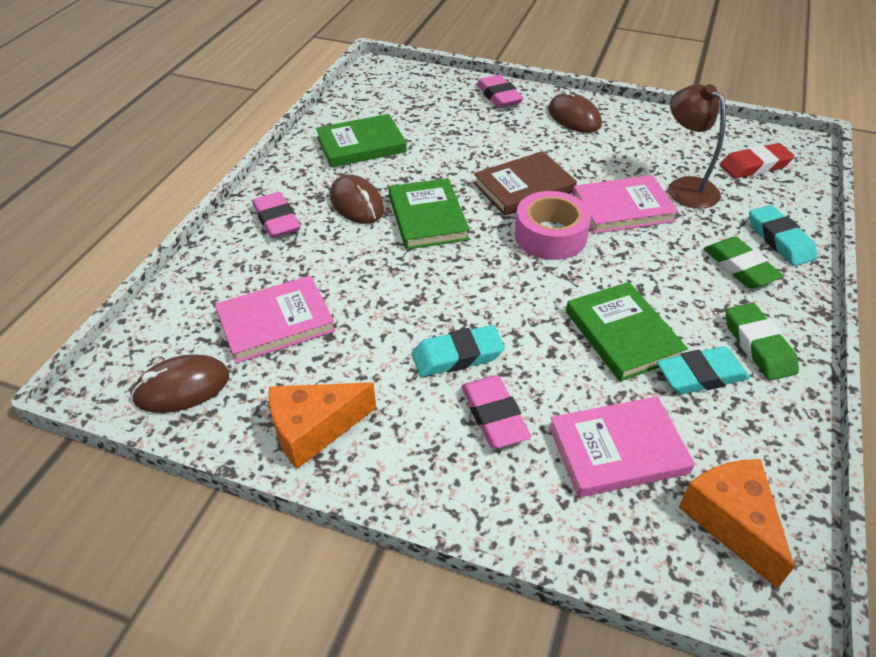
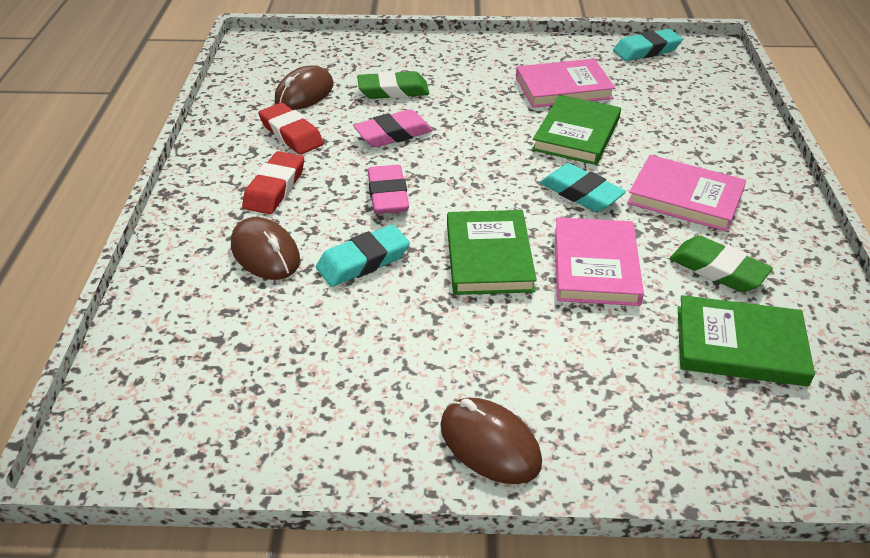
brown book: [473,151,577,216] = 1 -> none = 0
brown lamp: [668,84,726,208] = 1 -> none = 0
orange cheese: [269,382,376,469] [679,459,795,589] = 2 -> none = 0
pink eraser: [252,192,301,238] [461,376,531,448] [477,75,523,108] = 3 -> [353,109,433,147] [368,165,409,214] = 2
pink tape: [515,191,591,260] = 1 -> none = 0
red eraser: [720,143,795,179] = 1 -> [242,151,304,214] [258,103,324,155] = 2

